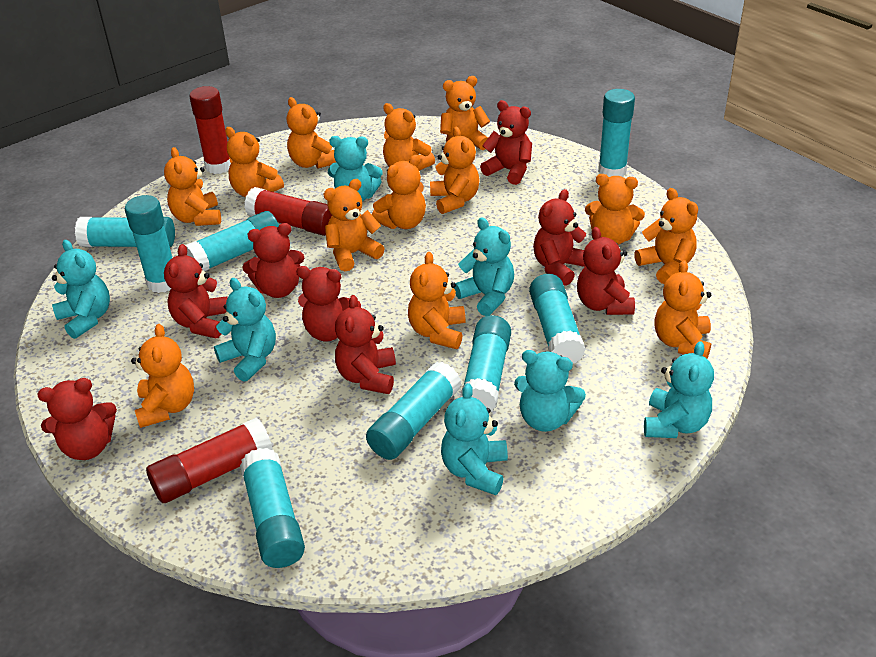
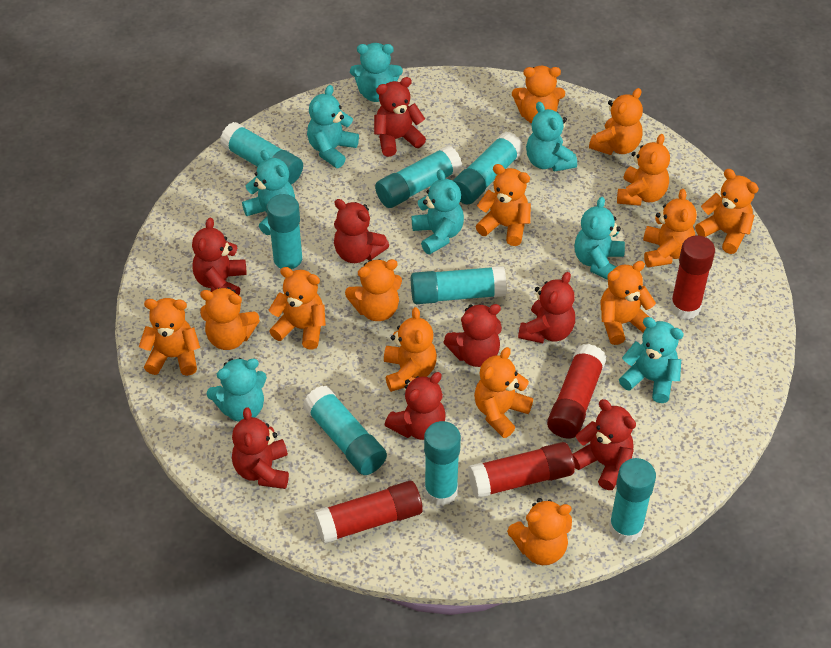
orange teddy bear: [131,324,194,428] [164,147,221,226] [225,127,284,197] [287,97,336,169] [324,179,385,271] [372,155,426,229] [383,103,435,171] [408,252,466,349] [430,127,480,214] [440,76,490,150] [585,174,645,245] [634,188,698,285] [654,260,712,358] = 13 -> [139,298,200,376] [200,287,260,350] [269,267,326,350] [345,259,402,321] [384,307,437,392] [474,347,533,438] [475,164,531,246] [507,498,572,565] [512,66,565,123] [589,88,643,155] [601,261,656,345] [617,134,670,206] [643,189,697,268] [695,169,759,254] = 14
red glue stick: [146,417,273,503] [189,86,231,174] [244,187,332,236] = 3 -> [314,481,423,544] [468,442,575,499] [547,344,606,439] [670,235,715,320] = 4
turquoise teddy bear: [52,240,110,339] [214,278,276,382] [328,136,382,202] [441,383,508,495] [454,217,514,316] [514,350,586,432] [644,341,714,438] = 7 -> [206,358,267,422] [242,150,295,235] [307,85,359,168] [350,43,403,102] [412,169,464,254] [526,101,577,172] [574,197,625,280] [619,317,684,403] = 8

